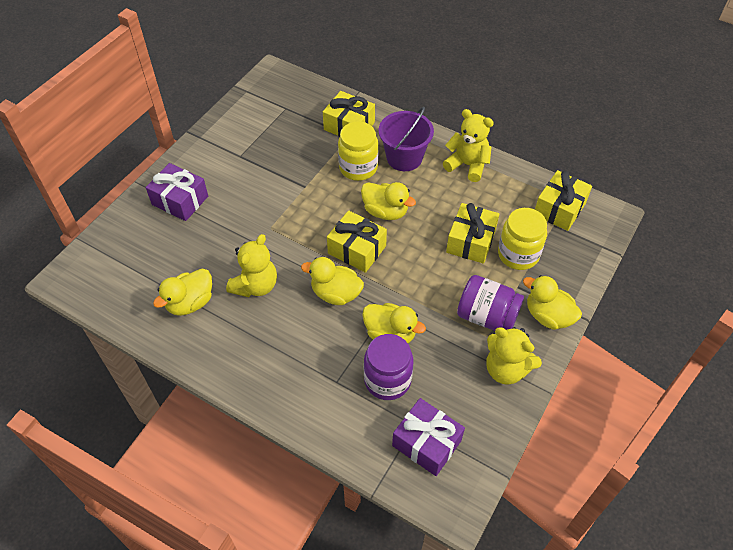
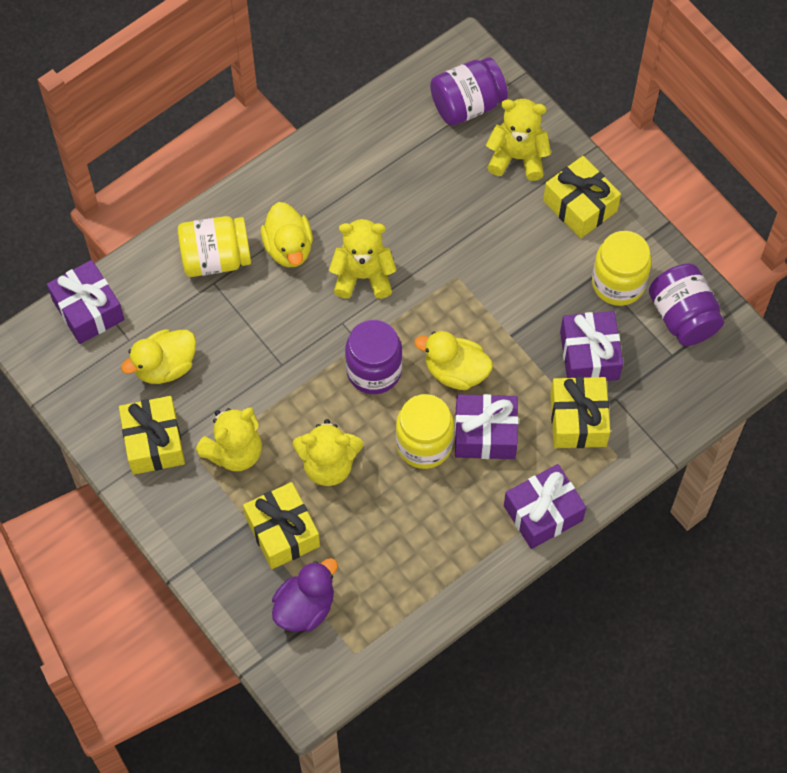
purple bucket: [379,107,434,171] = 1 -> none = 0
purple duck: none = 0 -> [272,558,338,632] = 1
purple gift: [146,163,208,221] [392,398,465,476] = 2 -> [47,260,124,344] [455,394,518,459] [504,464,586,549] [560,311,623,381] = 4
purple jar: [364,334,413,400] [457,275,524,331] = 2 -> [345,320,402,394] [430,57,508,126] [649,263,724,346] = 3
yellow duck: [153,268,212,316] [301,257,364,305] [361,182,416,220] [362,303,426,343] [523,275,582,330] = 5 -> [121,329,196,384] [261,202,313,267] [414,331,493,390] = 3
yellow jar: [338,121,378,181] [498,208,547,270] = 2 -> [178,216,251,277] [396,394,454,469] [592,231,652,306] = 3
yellow teddy bear: [226,234,277,297] [443,109,494,182] [487,327,542,385] = 3 -> [196,407,262,471] [293,419,363,486] [329,219,397,299] [486,99,551,181] = 4

